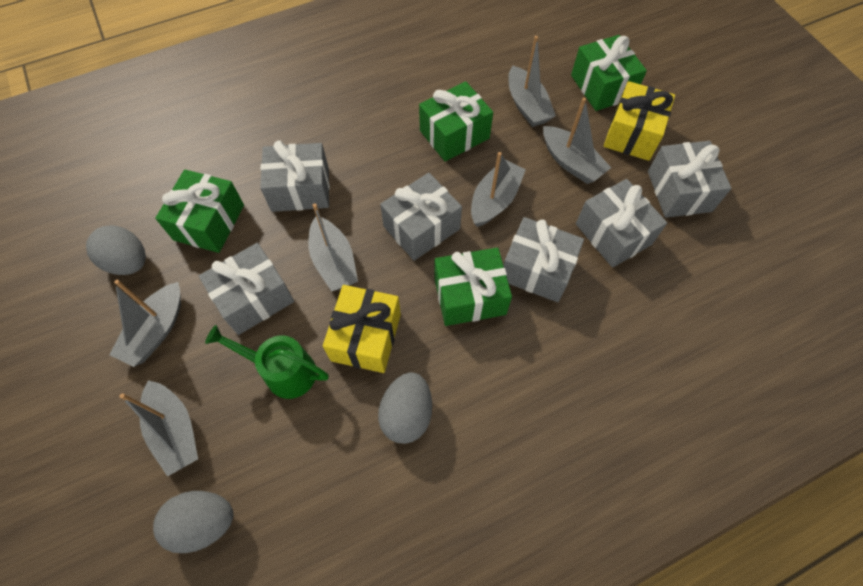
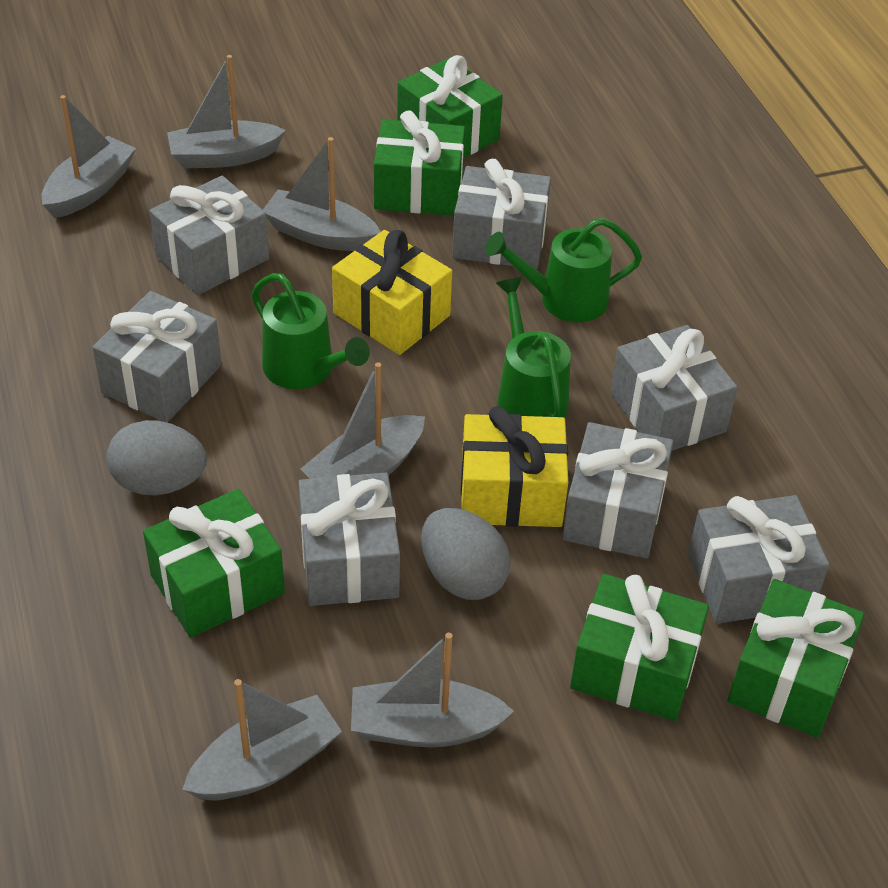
green gift: [155,169,244,253] [419,81,493,161] [434,248,512,326] [571,35,647,111] = 4 -> [143,489,285,638] [374,111,465,216] [397,55,503,158] [570,574,709,721] [728,579,865,738] = 5
green watering can: [205,325,329,399] = 1 -> [252,273,370,389] [485,218,642,322] [496,277,571,418] = 3
grey egg: [86,225,146,275] [153,491,233,553] [378,372,432,444] = 3 -> [106,420,207,495] [421,508,511,600] = 2
grey gift: [199,243,294,335] [260,140,330,212] [380,173,462,261] [503,217,584,302] [576,179,667,268] [648,141,731,218] = 6 -> [92,291,221,423] [149,176,269,295] [298,473,400,606] [452,159,551,269] [562,422,673,558] [610,325,738,451] [688,495,829,624] = 7

